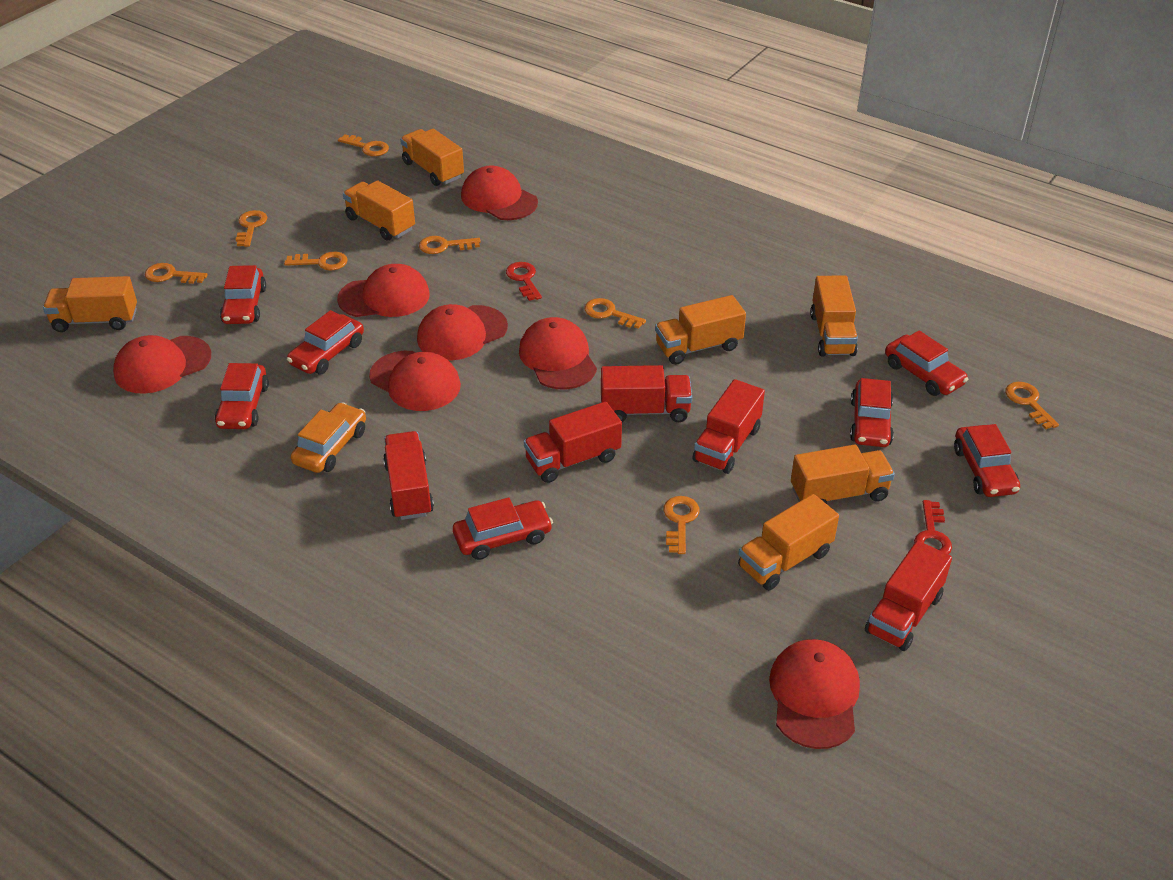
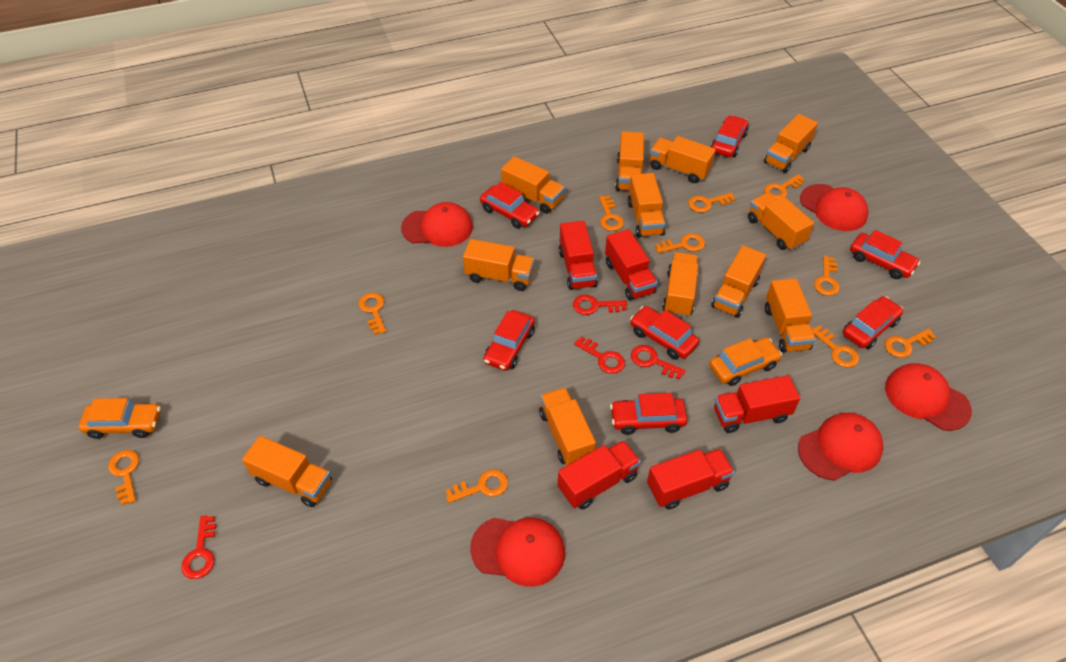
orange car: [291,402,366,473] = 1 -> [79,398,161,439] [709,338,782,386] = 2
orange key: [145,263,208,284] [236,210,267,247] [284,252,348,270] [338,134,389,156] [419,236,481,254] [585,298,646,329] [663,496,700,554] [1005,382,1059,429] = 8 -> [108,450,139,505] [358,292,386,335] [445,469,508,503] [599,196,624,231] [655,233,705,253] [688,193,735,213] [764,174,805,199] [812,325,859,368] [814,256,840,296] [884,329,936,358] = 10
orange truck: [43,276,137,332] [343,180,415,241] [400,129,464,186] [655,295,746,365] [738,494,839,591] [791,445,895,504] [810,276,858,356] = 7 -> [242,436,332,507] [463,239,535,291] [501,156,565,214] [539,388,596,466] [615,131,644,191] [628,173,666,238] [650,136,716,183] [662,252,698,317] [711,245,766,318] [748,193,814,251] [764,114,818,173] [765,278,816,353] = 12
red cap: [113,335,211,394] [337,264,430,317] [369,351,461,411] [417,304,508,360] [461,165,538,220] [519,317,597,390] [769,639,860,749] = 7 -> [401,202,473,247] [470,517,565,587] [798,413,883,481] [800,184,868,231] [885,363,972,431] = 5
red key: [506,262,542,301] [914,500,952,554] = 2 -> [181,515,216,579] [573,295,627,315] [574,336,625,374] [631,345,686,380] = 4

